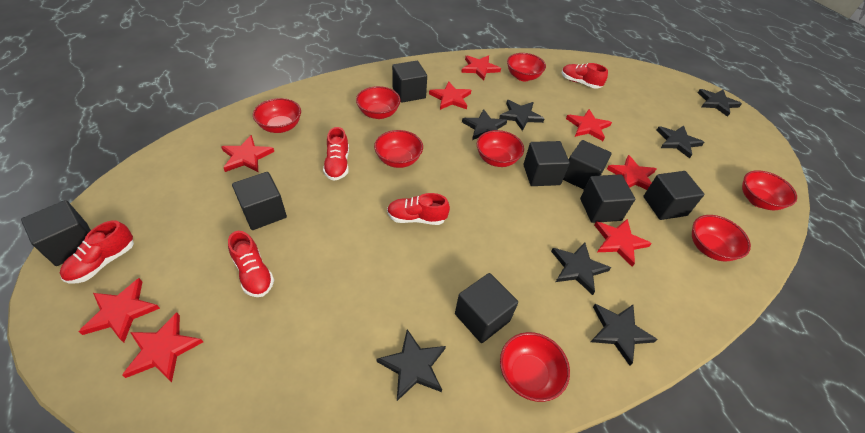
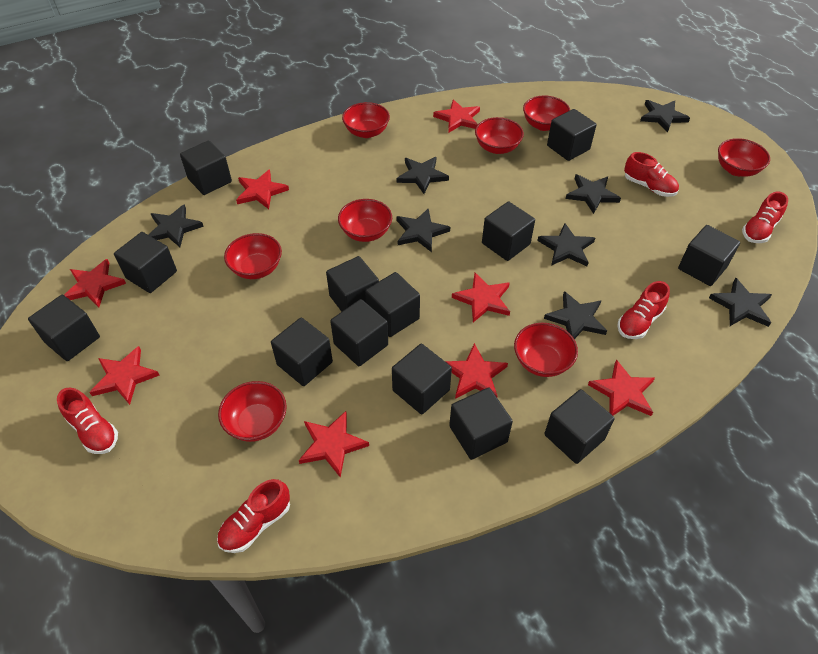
black cube: [21,200,91,266] [232,172,287,230] [392,61,427,103] [455,273,518,343] [523,141,570,186] [563,140,611,190] [580,174,635,223] [643,171,704,220] = 8 -> [28,295,100,361] [114,232,177,293] [180,140,232,195] [271,318,333,386] [326,256,379,312] [330,299,388,366] [365,272,420,337] [392,344,452,415] [449,387,513,460] [482,201,535,261] [544,389,615,464] [547,109,597,161] [678,225,740,286] = 13
black star: [376,329,446,401] [462,109,507,140] [499,100,544,131] [551,242,611,295] [591,304,658,366] [656,125,704,158] [698,89,742,117] = 7 -> [148,204,204,247] [397,157,449,194] [397,208,450,252] [537,223,595,266] [544,291,607,339] [565,174,621,214] [640,100,690,133] [709,278,772,327] = 8

